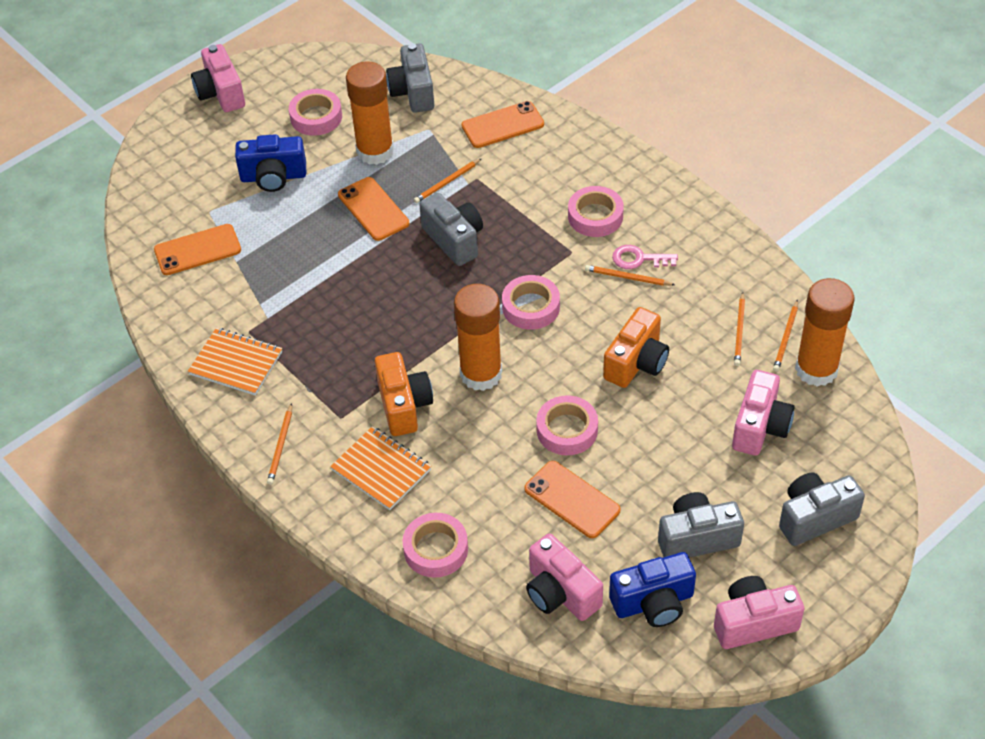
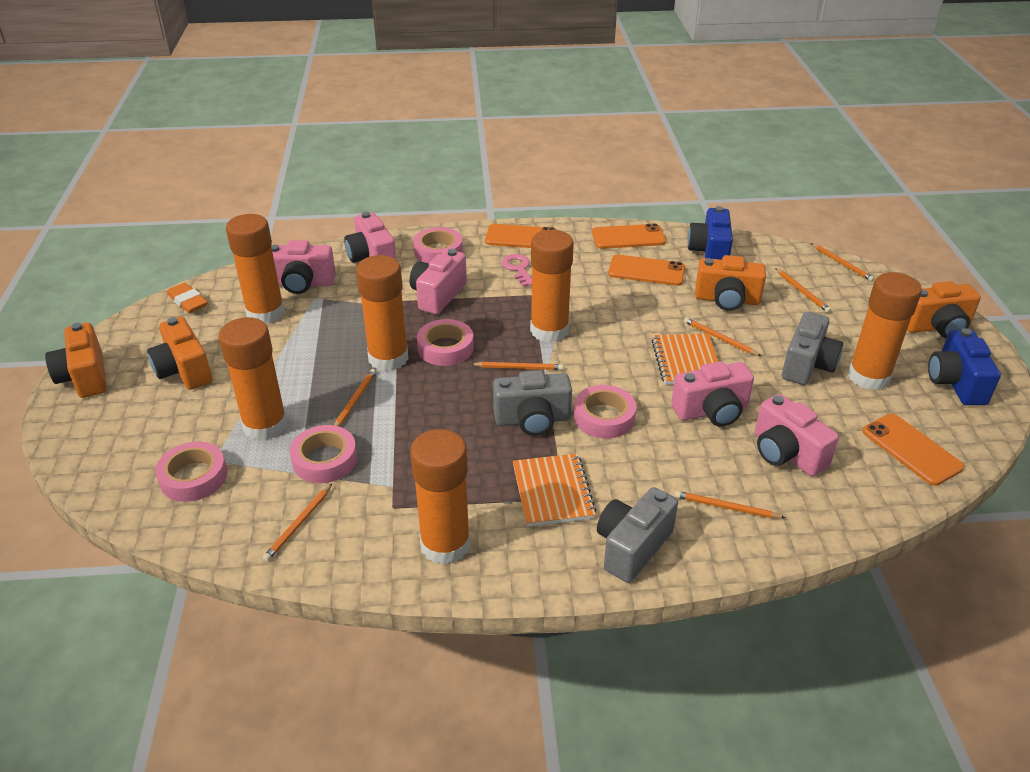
grey camera: [386,43,434,113] [419,193,483,266] [658,492,744,558] [779,472,865,546] = 4 -> [493,370,572,436] [597,487,678,583] [782,312,843,385] = 3
orange camera: [375,352,433,436] [603,307,669,388] = 2 -> [45,323,107,398] [147,317,212,390] [695,255,766,311] [907,281,981,338] = 4
orange eraser: none = 0 -> [167,283,208,313] = 1
orange glue stick: [346,61,394,165] [454,284,502,391] [795,278,855,386] = 3 -> [218,317,288,441] [226,214,285,324] [356,255,409,371] [410,429,471,565] [530,230,574,342] [848,272,922,390] = 6
orange pencil: [267,403,292,485] [414,158,482,203] [585,265,675,286] [734,292,745,366] [773,300,798,372] = 5 -> [263,484,332,561] [334,369,376,426] [471,362,563,370] [675,491,786,518] [684,317,761,356] [775,268,831,313] [811,243,874,282] = 7
pink camera: [191,44,245,112] [526,533,603,621] [714,576,804,649] [732,370,795,456] = 4 -> [271,240,336,294] [344,212,396,263] [409,249,467,314] [671,361,754,427] [755,394,839,476] = 5

